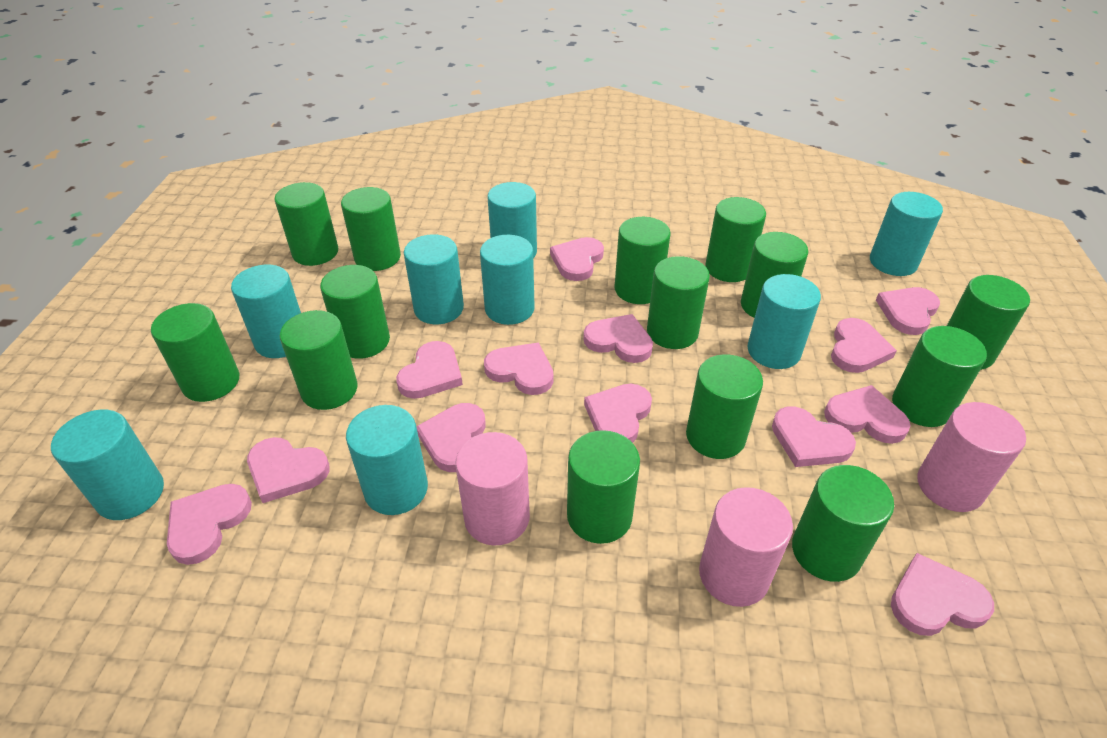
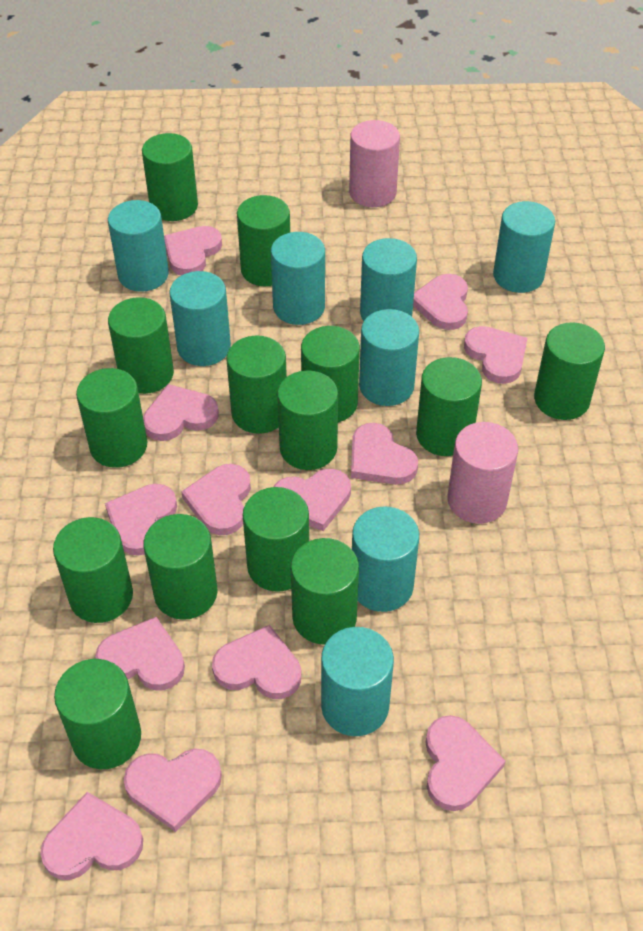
pink cylinder: [455,432,530,545] [699,487,793,607] [917,402,1026,512] = 3 -> [349,120,400,207] [447,422,518,524] = 2

